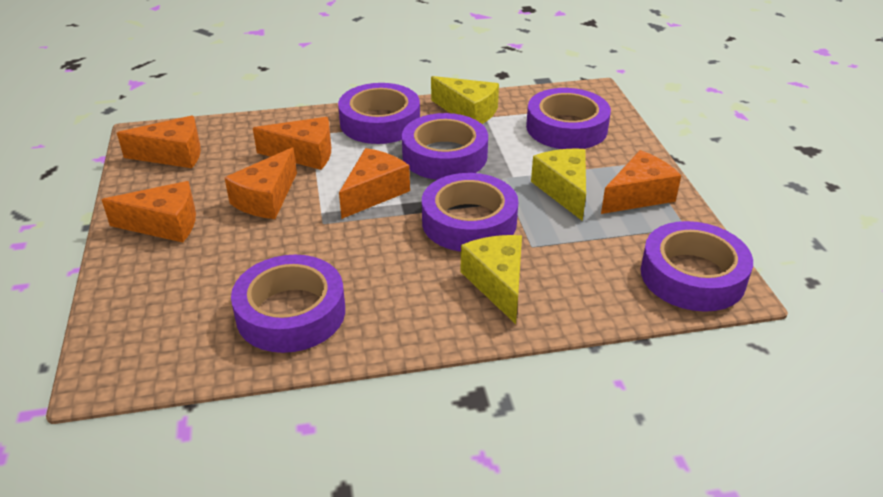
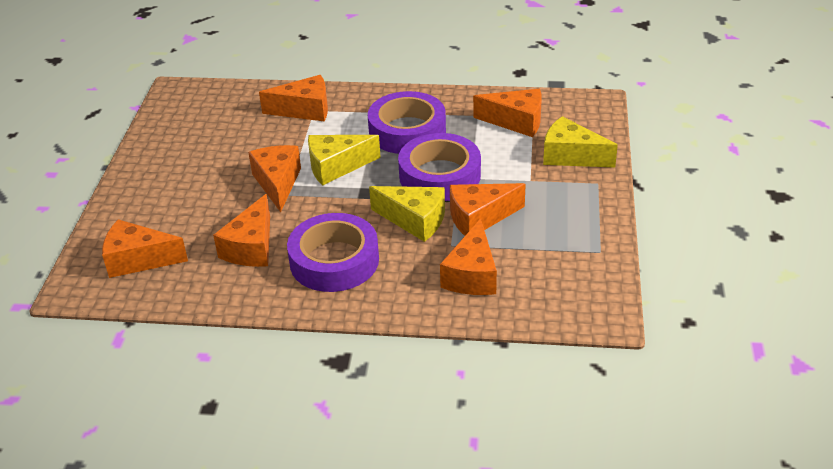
orange cheese: [102,181,196,243] [117,116,201,168] [224,147,297,219] [253,117,331,170] [339,148,410,219] [601,150,681,214] = 6 -> [102,219,188,278] [213,194,270,267] [248,145,301,212] [259,75,328,121] [440,218,497,295] [450,183,526,236] [473,89,542,137] = 7
purple tape: [231,255,345,353] [338,83,420,144] [402,113,488,180] [422,173,518,252] [526,88,611,149] [641,221,753,312] = 6 -> [287,213,379,292] [368,91,446,154] [398,133,481,201] = 3

